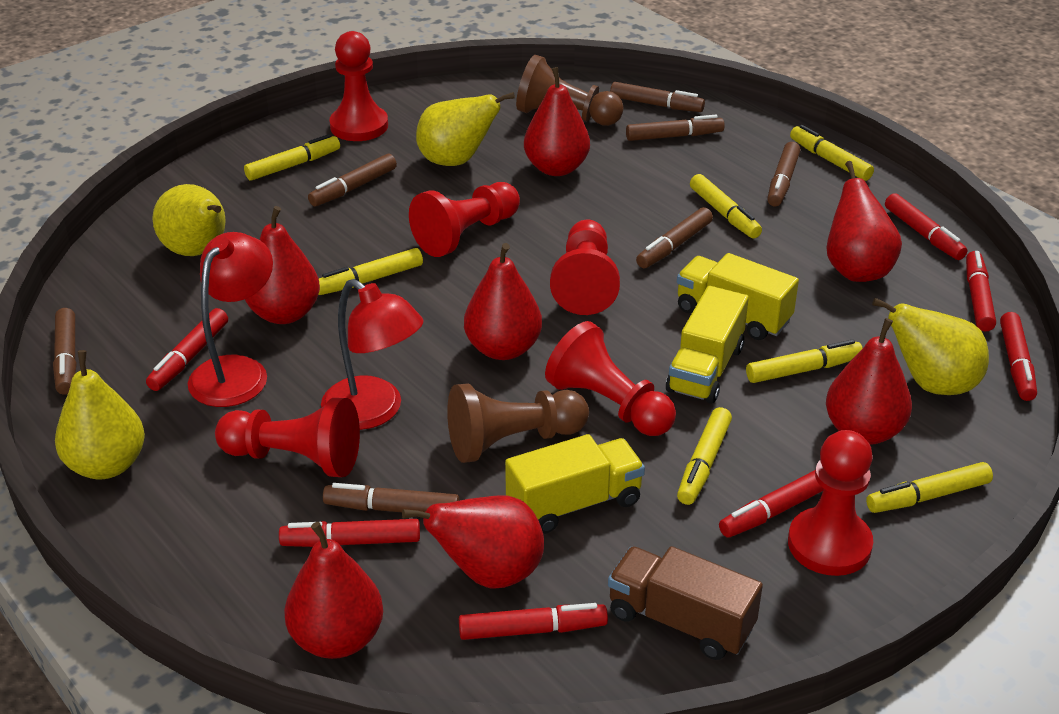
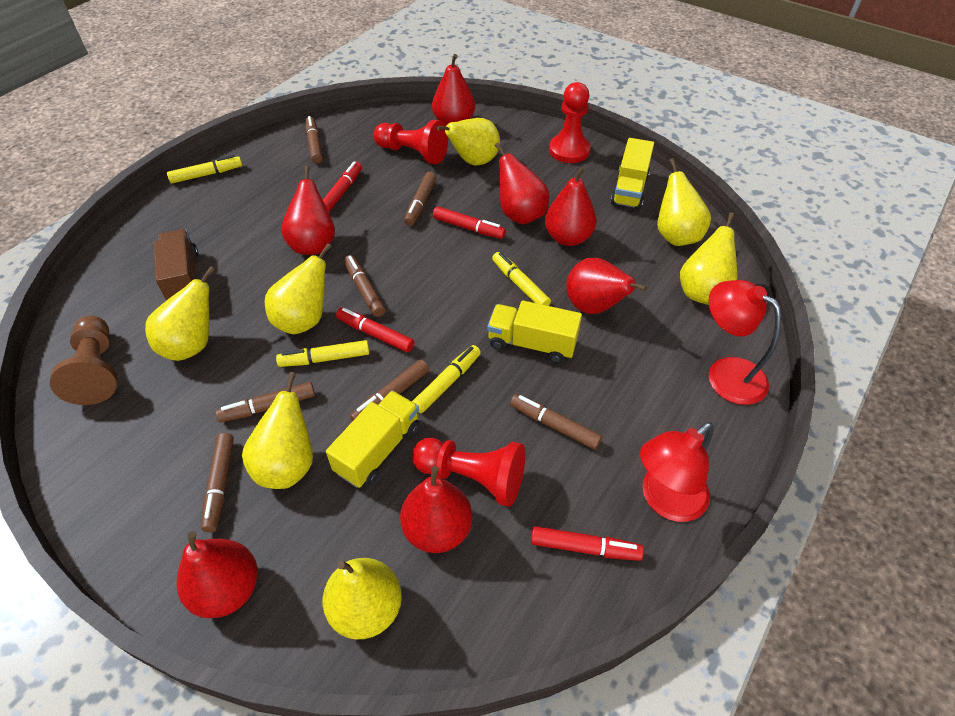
brown pawn: [447,384,589,463] [516,55,624,126] = 2 -> [50,316,117,405] = 1
red marker: [146,308,228,391] [279,519,420,547] [459,603,608,640] [719,470,824,538] [885,193,967,260] [966,251,996,331] [1000,312,1037,401] = 7 -> [323,161,362,212] [336,308,414,353] [433,207,506,239] [531,526,644,561] = 4
red pawn: [215,397,360,477] [329,31,388,141] [409,182,520,257] [545,321,676,436] [550,220,620,315] [788,430,873,576] = 6 -> [374,120,448,164] [412,438,525,507] [549,82,590,163] = 3
yellow marker: [244,134,340,181] [318,248,423,295] [677,407,732,505] [690,174,762,238] [746,340,863,383] [790,125,874,181] [866,462,993,513] = 7 -> [167,155,242,183] [276,340,370,367] [412,345,481,413] [492,252,551,306] = 4
yellow pear: [55,350,145,479] [152,184,226,256] [416,92,515,166] [872,298,989,395] = 4 -> [145,266,215,361] [242,372,313,489] [265,243,332,334] [323,558,402,639] [436,118,500,166] [657,158,711,246] [680,213,737,305] = 7

